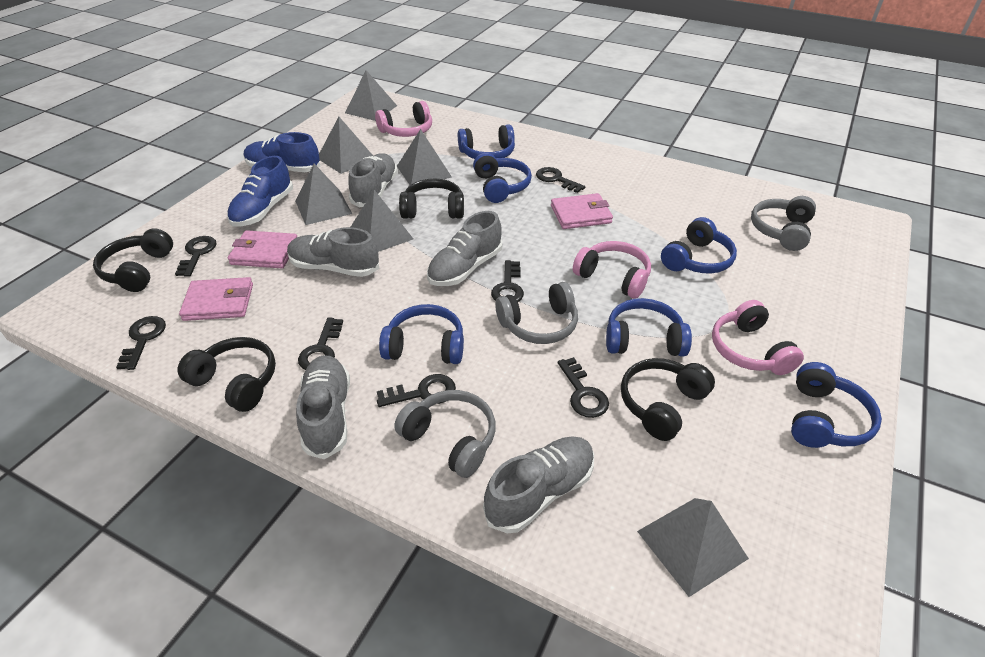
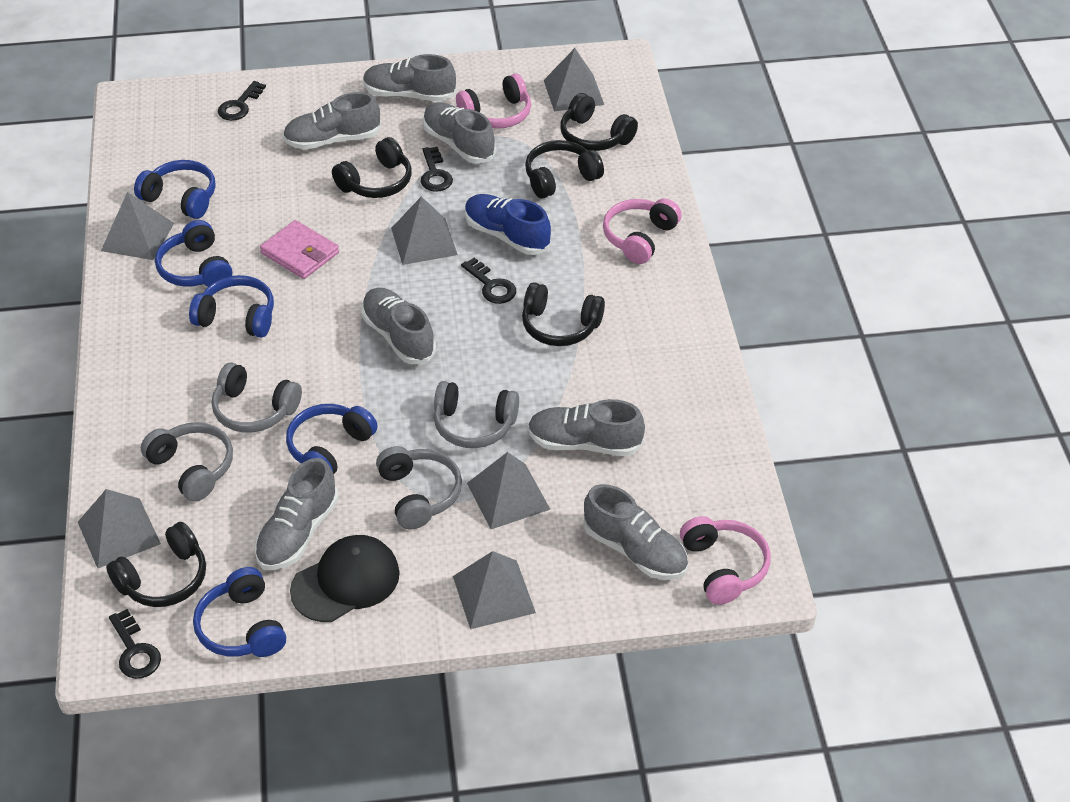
black cap: none = 0 -> [290,535,400,622] = 1
black headphones: [93,228,173,292] [177,337,276,412] [399,178,464,219] [621,358,715,441] = 4 -> [106,522,206,607] [332,137,412,198] [522,282,605,346] [525,140,604,198] [560,93,638,151] = 5
black key: [116,316,166,370] [175,236,217,277] [298,317,343,370] [377,374,456,407] [491,260,524,302] [536,167,585,193] [558,357,609,418] = 7 -> [109,609,161,679] [218,81,266,121] [420,147,453,192] [461,257,516,304] = 4
blue headphones: [379,304,464,364] [458,124,515,159] [473,153,532,203] [606,298,692,357] [661,217,737,274] [791,362,882,448] = 6 -> [134,160,215,219] [155,220,232,287] [189,275,274,338] [193,567,286,657] [286,404,378,474] = 5
blue shoe: [227,156,293,227] [244,132,320,172] = 2 -> [465,194,551,255] = 1
grey headphones: [394,390,496,478] [495,282,578,344] [751,196,816,251] = 3 -> [141,422,233,502] [212,362,302,433] [376,446,462,529] [434,381,519,448] = 4
grey shoe: [287,227,380,277] [296,355,350,459] [348,153,398,207] [427,211,503,286] [483,436,594,533] = 5 -> [254,458,339,570] [283,92,381,150] [361,288,436,364] [363,54,457,102] [423,102,496,164] [528,399,645,456] [583,484,688,580] = 7
pink wallet: [179,277,253,321] [228,230,297,268] [551,193,613,229] = 3 -> [260,220,339,279] = 1

